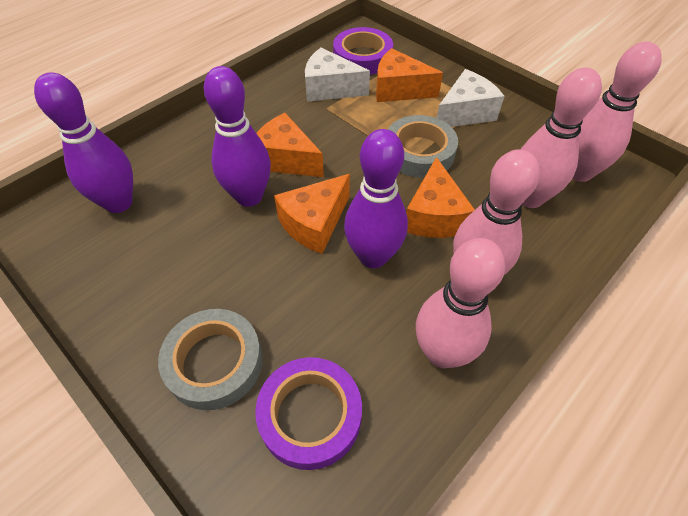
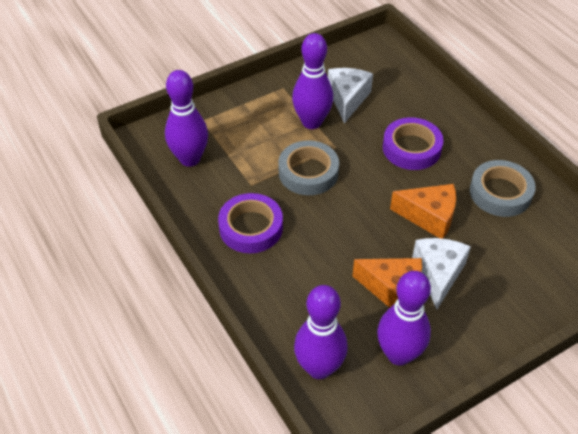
orange cheese: [256,113,324,177] [274,174,350,254] [376,48,443,102] [406,157,475,238] = 4 -> [352,258,422,308] [390,184,456,239] = 2
pink bowling pin: [416,238,505,368] [453,149,540,275] [520,68,602,208] [573,42,662,182] = 4 -> none = 0
purple bowling pin: [34,72,133,213] [204,66,271,207] [344,129,408,268] = 3 -> [165,70,208,167] [292,33,333,129] [294,285,348,379] [377,271,431,366] = 4

